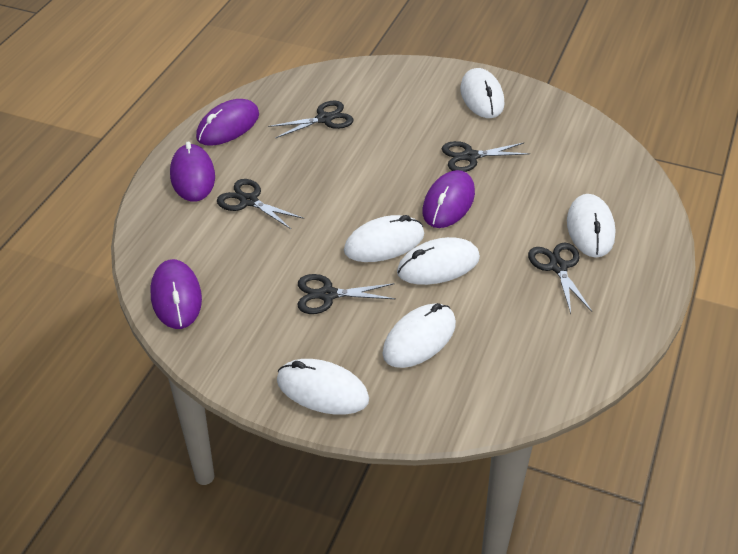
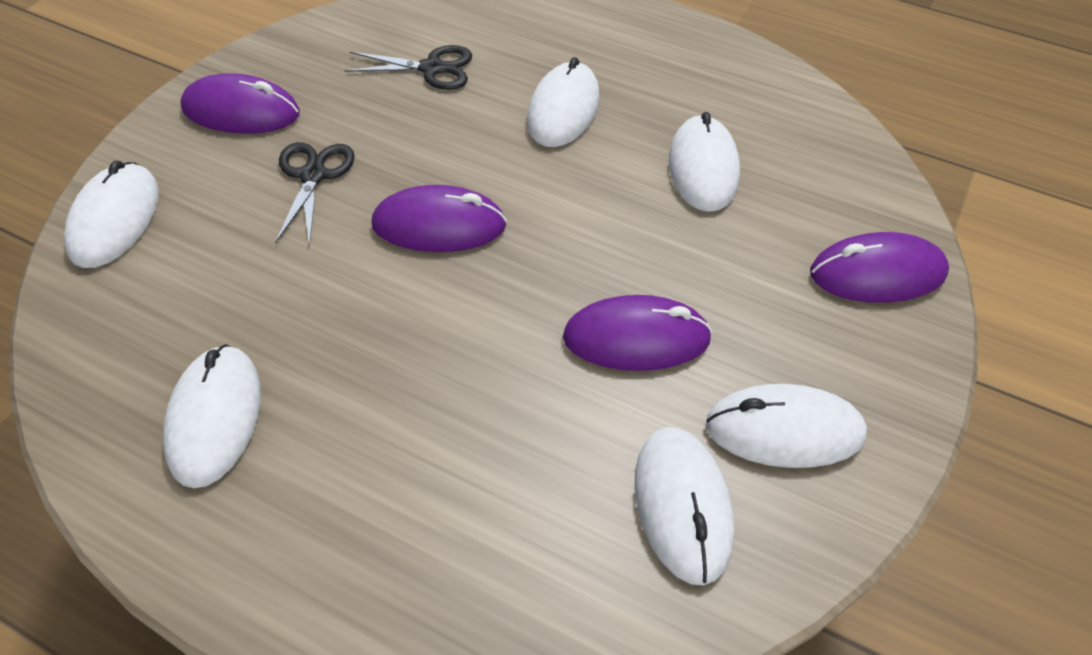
black scissors: [217,179,304,229] [268,101,354,138] [298,274,396,314] [442,141,530,172] [528,243,592,314] = 5 -> [275,142,355,246] [344,45,472,90] = 2

